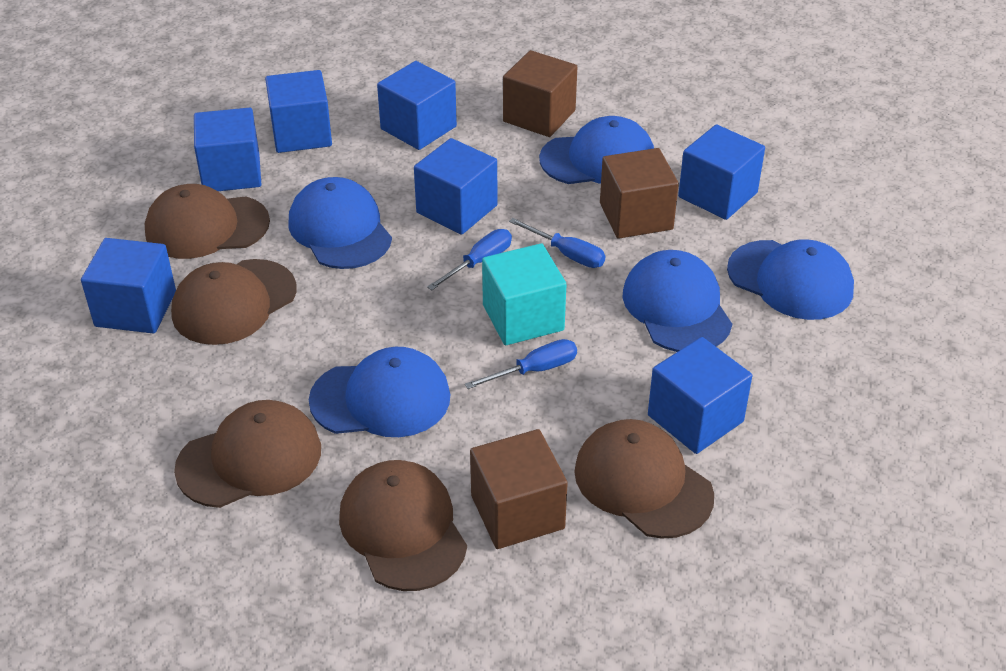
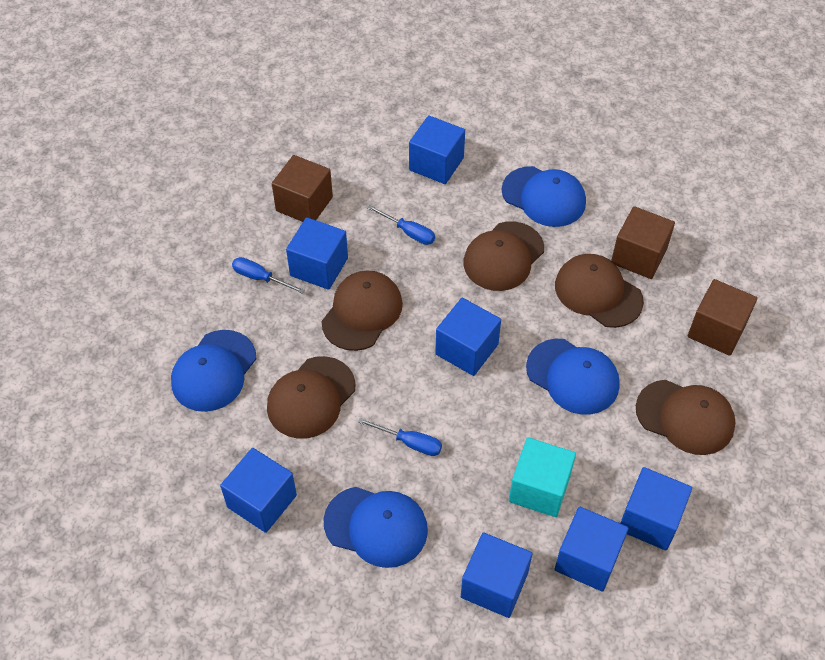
blue cap: [288,177,392,269] [309,347,451,437] [539,116,654,184] [623,250,732,352] [727,239,854,320] = 5 -> [171,330,256,412] [324,487,428,568] [502,166,586,227] [526,339,620,415] = 4

